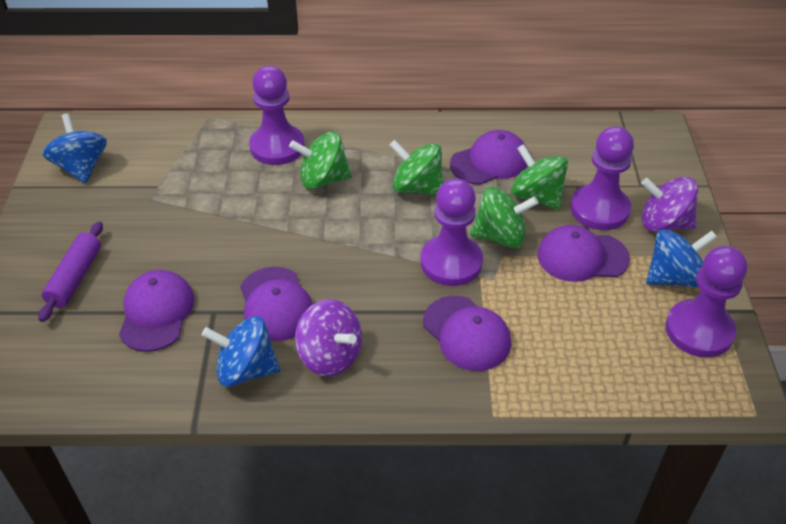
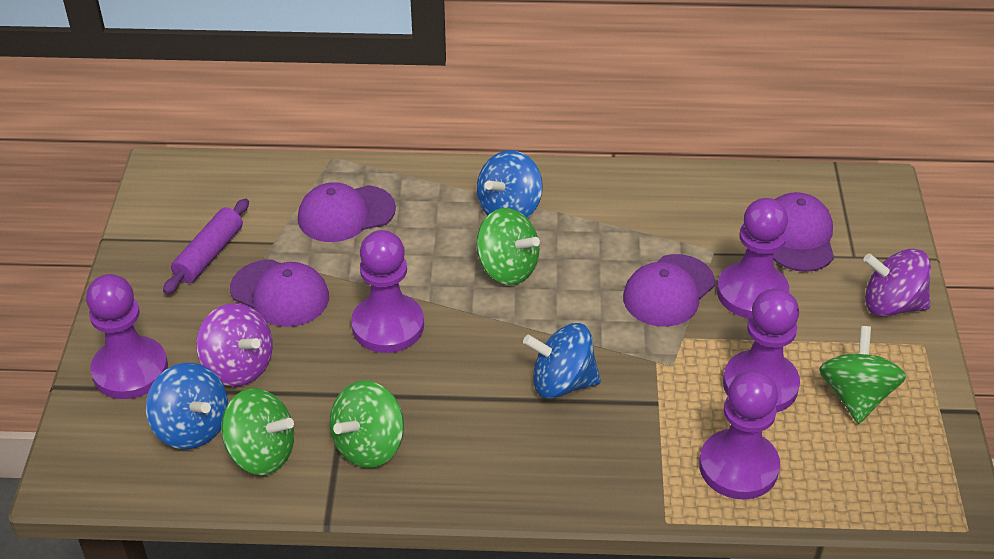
purple cap: [119,270,194,352] [240,267,313,341] [423,296,511,371] [450,130,528,185] [537,225,630,282] = 5 -> [230,259,329,327] [298,182,396,242] [623,254,715,327] [773,192,834,272] = 4
purple pawn: [249,66,305,165] [421,179,483,286] [570,126,634,230] [666,246,747,357] = 4 -> [86,274,168,399] [351,230,424,353] [699,370,780,500] [717,198,789,318] [723,288,800,413] = 5

